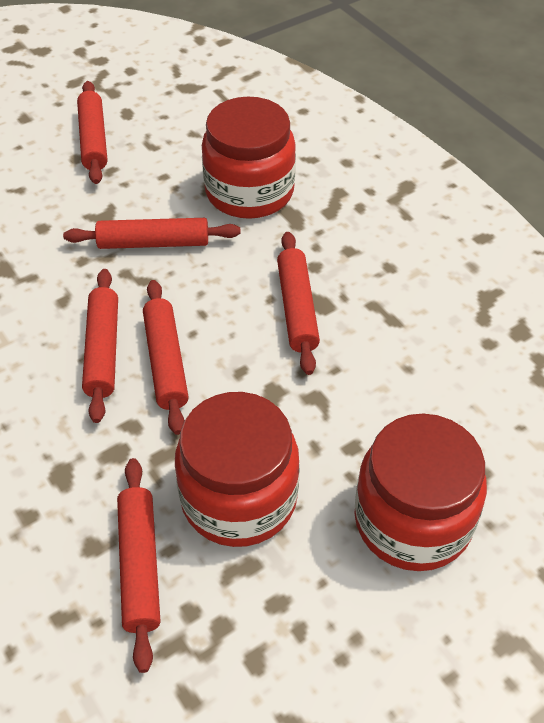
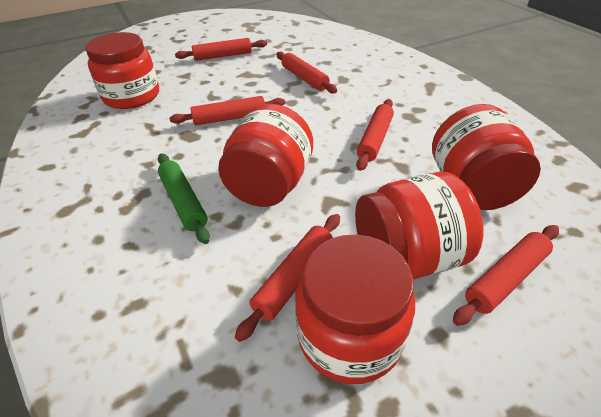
green rolling pin: none = 0 -> [158,153,210,244] = 1
red jar: [175,392,300,547] [202,97,296,219] [354,414,487,571] = 3 -> [85,32,159,109] [218,104,313,207] [295,234,415,384] [355,172,483,279] [432,104,541,210] = 5

